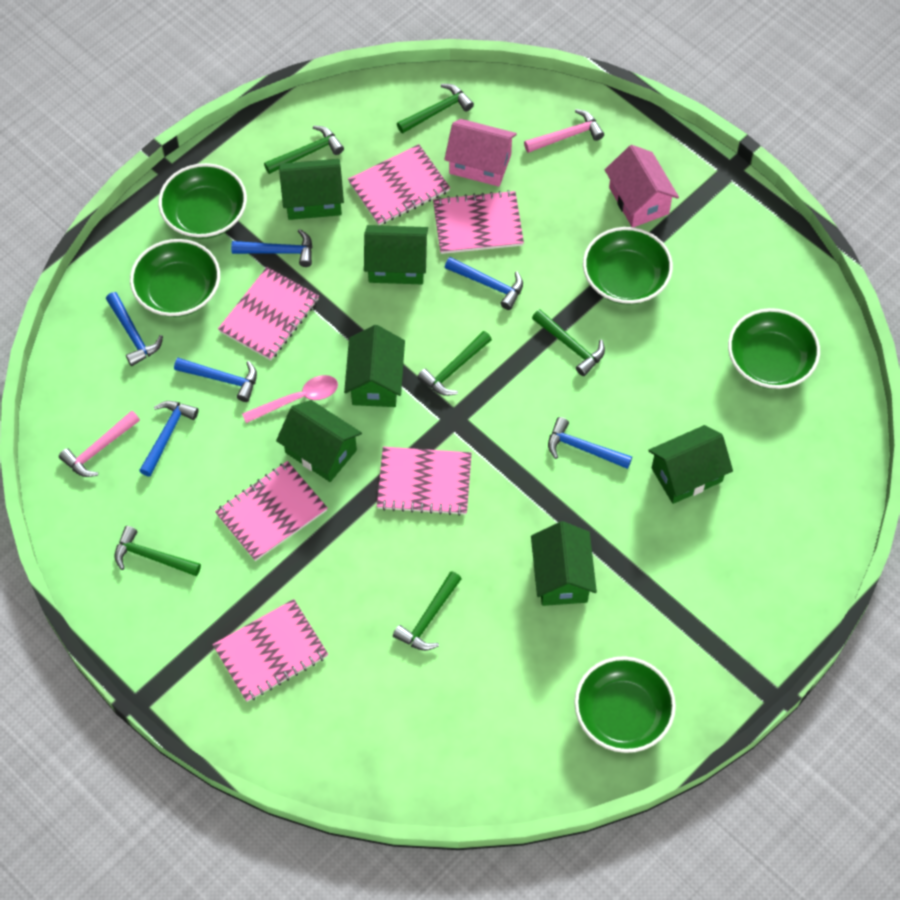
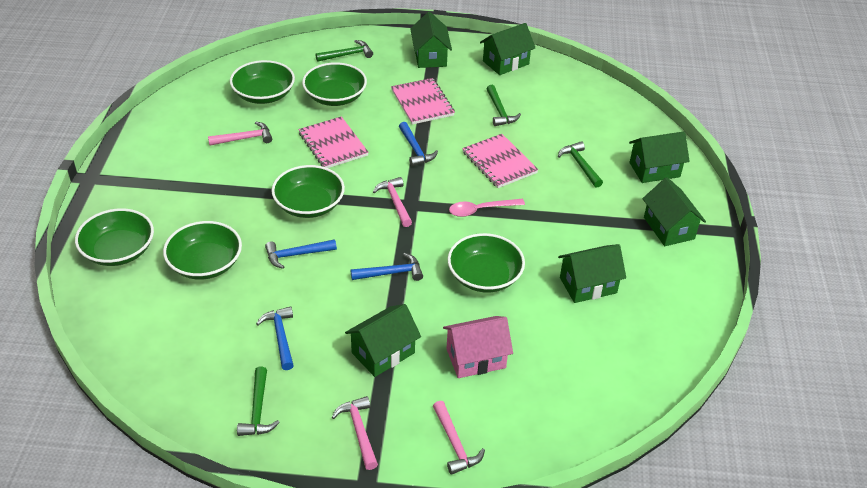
blue hammer: [106,292,163,366] [139,401,198,477] [174,358,257,402] [231,229,312,267] [445,257,523,310] [548,417,632,469] = 6 -> [256,306,294,370] [265,239,337,269] [351,253,423,281] [399,122,438,167] = 4
green bowl: [130,239,220,317] [158,163,247,239] [574,656,676,753] [583,227,673,305] [728,308,820,389] = 5 -> [75,208,154,266] [163,221,242,280] [230,60,295,104] [272,165,345,218] [302,62,367,106] [448,233,525,293] = 6
green hammer: [115,526,201,576] [264,125,344,174] [393,571,462,651] [397,84,474,134] [417,331,492,396] [532,309,605,376] = 6 -> [237,366,280,436] [315,40,373,62] [486,85,521,126] [558,141,603,188] = 4
pink hammer: [59,411,140,477] [524,109,604,153] = 2 -> [208,122,272,145] [332,396,378,470] [373,177,412,227] [433,401,485,475] = 4
pink house: [444,119,517,187] [605,145,679,227] = 2 -> [443,316,513,378] = 1
pink notebook: [212,599,328,702] [215,461,328,561] [218,267,319,360] [348,144,450,225] [377,447,472,516] [433,190,524,254] = 6 -> [298,116,369,168] [391,78,455,124] [462,134,539,188] = 3

